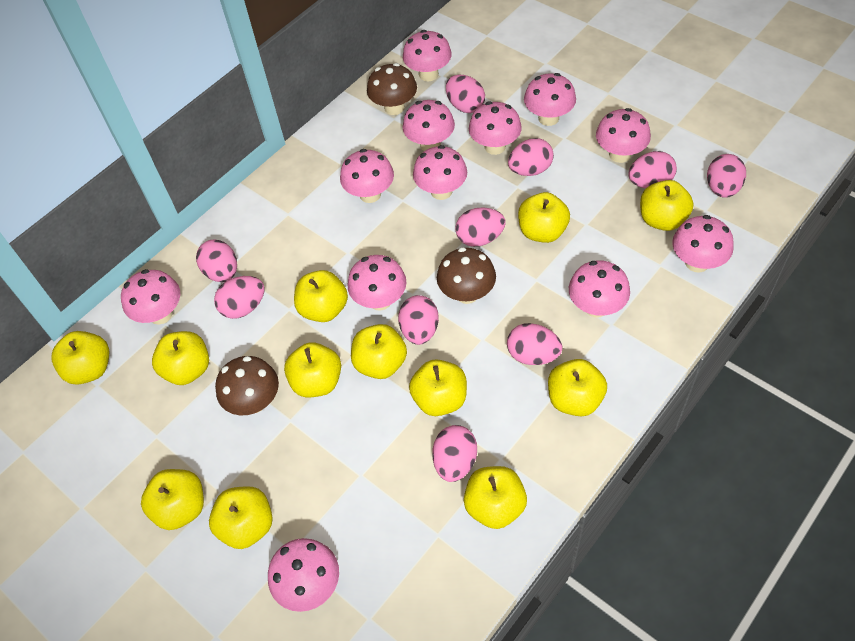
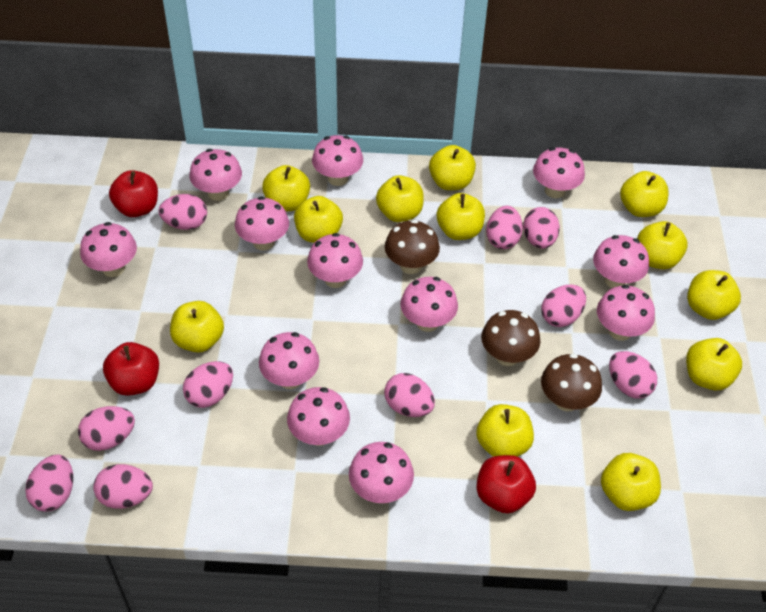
red apple: none = 0 -> [103,342,159,396] [109,170,158,217] [476,455,536,514] = 3

